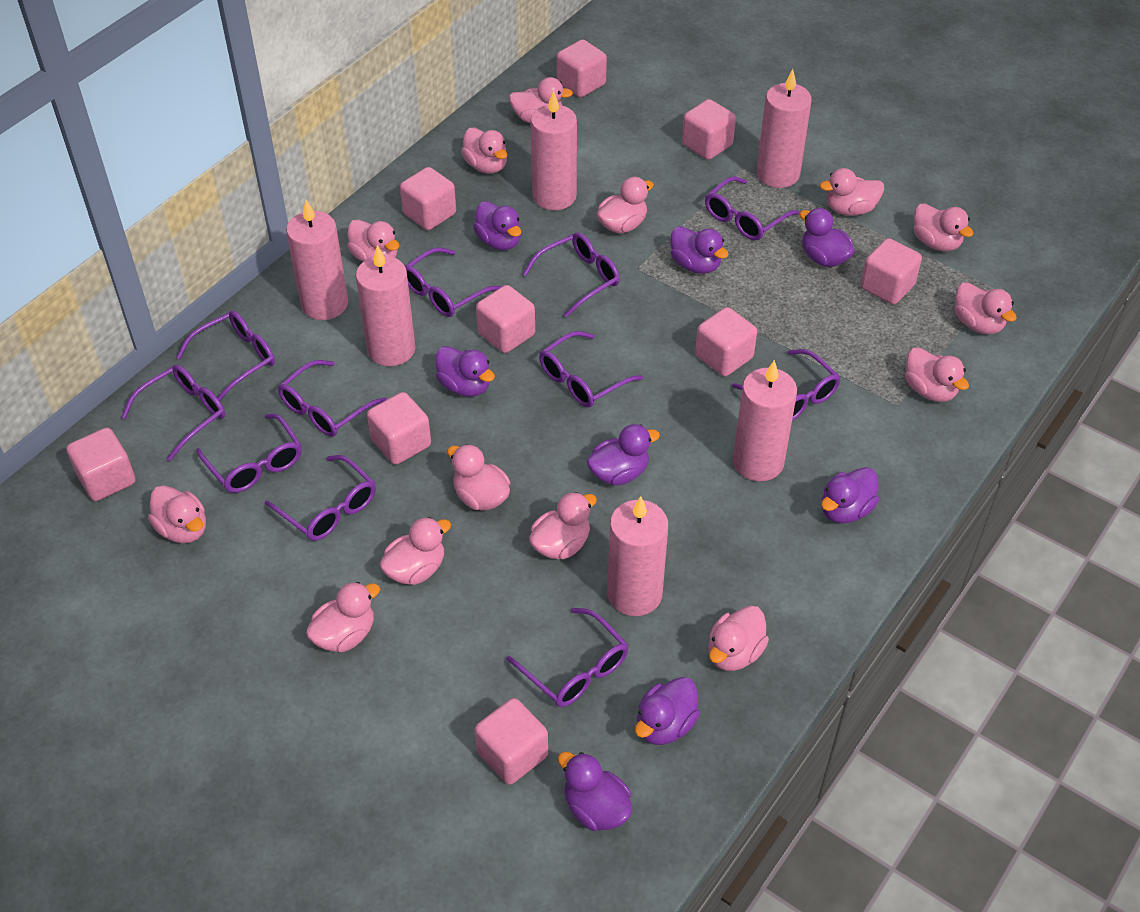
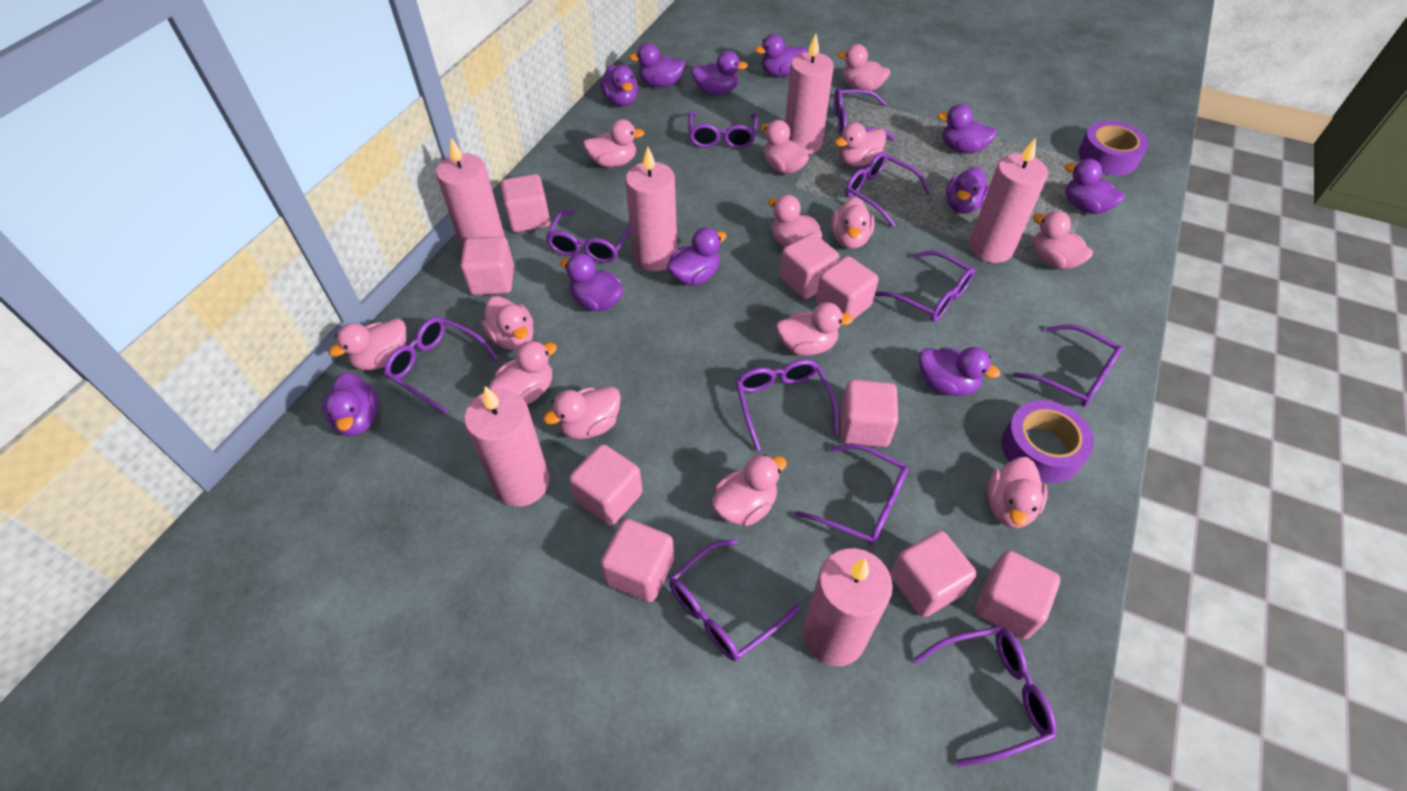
purple duck: [435,346,495,397] [473,201,521,250] [558,752,632,831] [587,424,660,485] [635,677,700,745] [670,226,729,274] [799,208,855,267] [821,467,879,523] = 8 -> [323,372,378,436] [560,253,623,312] [600,65,638,106] [629,43,685,87] [667,227,727,286] [691,51,748,95] [755,34,807,77] [919,347,1001,396] [937,104,997,153] [946,167,989,214] [1065,159,1124,214] = 11
purple tape: none = 0 -> [1002,400,1094,483] [1078,121,1149,175] = 2

